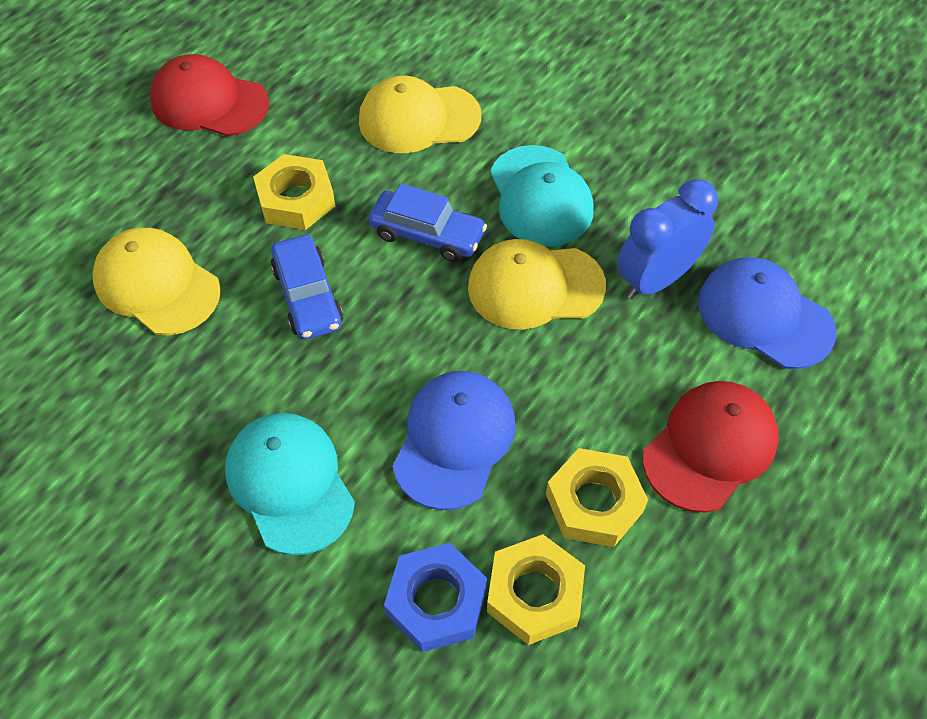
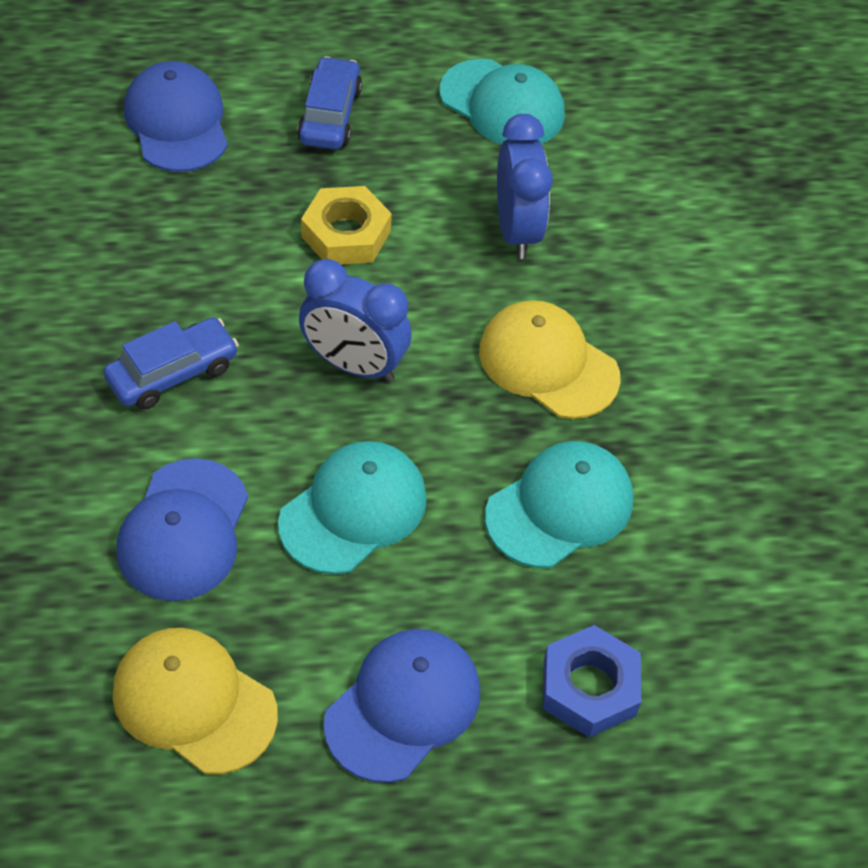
blue cap: [393,371,516,510] [698,257,837,369] = 2 -> [116,458,248,601] [124,61,228,172] [324,629,480,783] = 3
blue clock: [617,179,718,300] = 1 -> [299,259,412,382] [497,114,553,259] = 2
red cap: [150,54,269,136] [642,381,779,513] = 2 -> none = 0
turquoise cap: [225,413,355,555] [490,145,594,247] = 2 -> [278,441,427,574] [439,59,565,145] [485,441,633,568] = 3
yellow cap: [92,228,221,335] [359,75,481,153] [468,239,606,330] = 3 -> [113,628,278,774] [479,300,621,419] = 2
yellow nut: [253,154,335,230] [487,534,585,645] [546,448,648,547] = 3 -> [301,186,392,265] = 1

